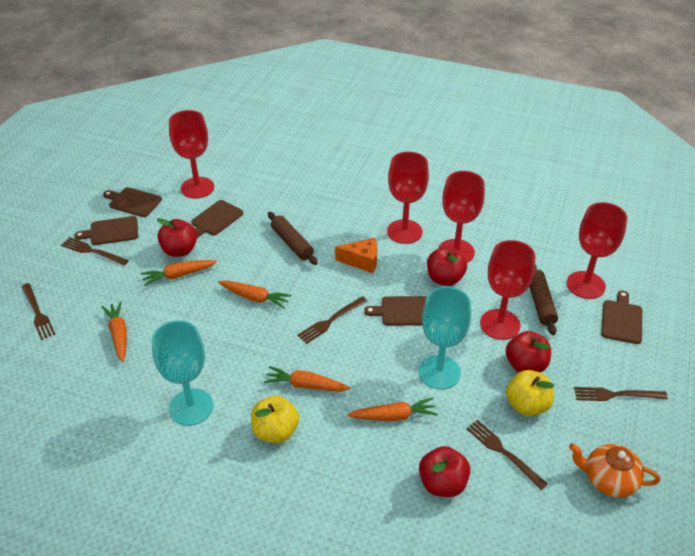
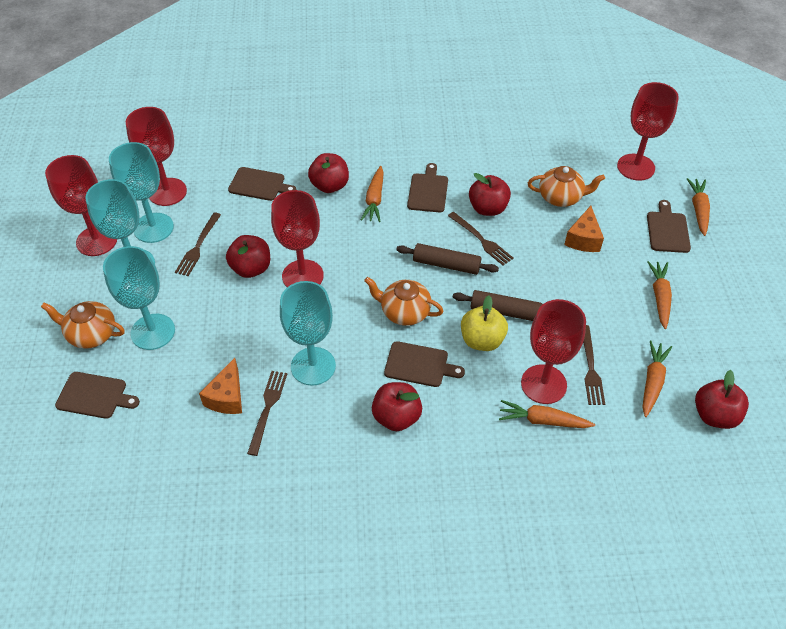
brown fork: [21,283,56,340] [61,237,129,266] [297,296,367,344] [466,420,548,490] [574,387,668,401] = 5 -> [175,213,221,276] [247,371,287,456] [448,212,514,266] [583,325,605,405] = 4
orange cheese: [335,238,377,273] = 1 -> [199,358,242,414] [564,206,604,252] = 2
orange teapot: [569,443,660,498] = 1 -> [41,301,125,349] [364,277,443,326] [528,166,605,207] = 3
red apple: [157,218,197,257] [419,446,470,497] [427,247,467,286] [506,331,551,372] = 4 -> [226,235,270,278] [308,153,349,193] [372,382,422,431] [469,173,511,216] [695,370,749,429] = 5
turquoise goblet: [152,320,213,426] [418,286,471,389] = 2 -> [85,179,155,264] [103,246,175,350] [109,142,174,243] [280,281,336,386] = 4
yellow apple: [251,396,299,443] [506,370,554,416] = 2 -> [461,296,508,351] = 1

